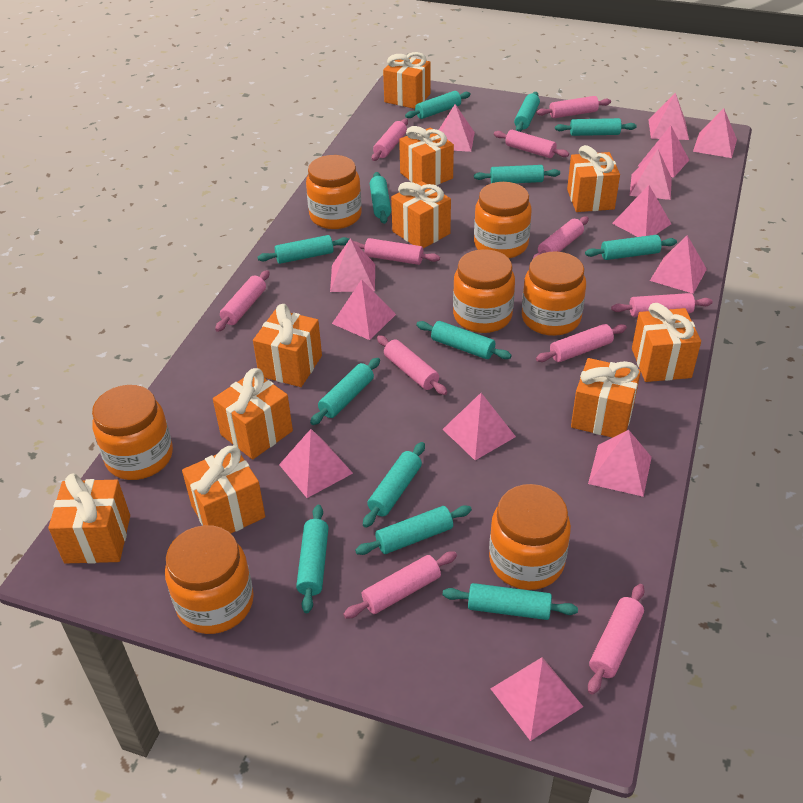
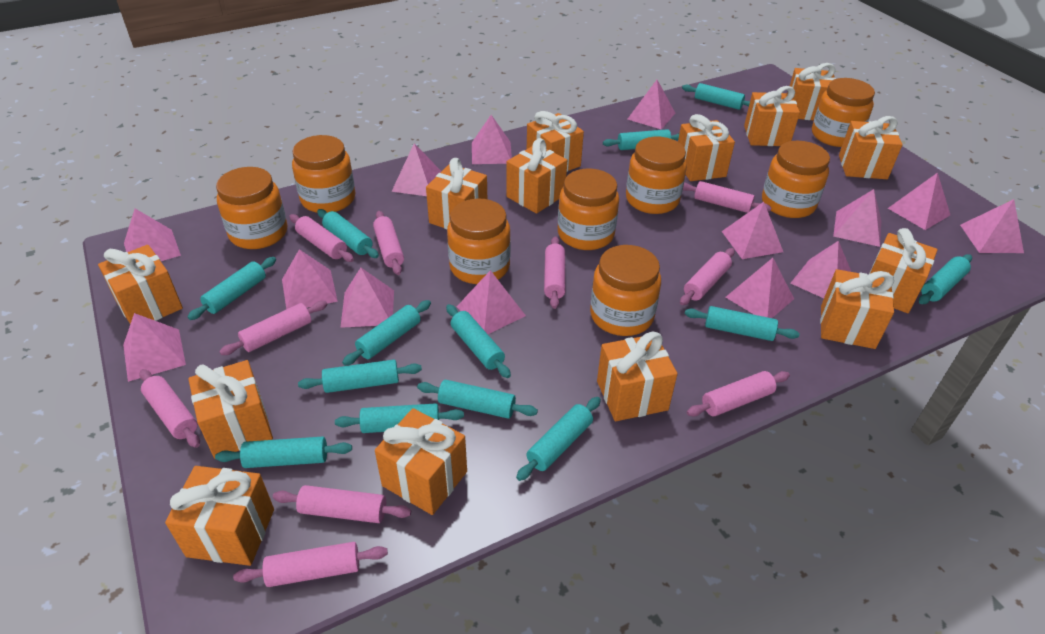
orange gift: [48,473,130,564] [182,446,265,533] [213,368,293,460] [253,304,322,387] [383,52,430,109] [391,181,451,248] [399,126,454,185] [567,145,620,212] [571,358,641,438] [632,303,701,382] = 10 -> [98,245,183,324] [165,466,274,566] [188,360,273,458] [375,408,467,515] [426,158,487,229] [506,138,567,214] [527,111,584,172] [597,331,677,421] [678,114,735,181] [744,86,800,146] [790,63,836,120] [820,269,894,349] [839,116,903,179] [869,228,938,313] = 14
orange jar: [92,385,173,480] [165,525,254,634] [306,155,361,229] [453,249,515,333] [474,182,531,258] [489,484,571,590] [522,251,586,336] = 7 -> [216,167,288,249] [292,135,356,213] [447,199,511,284] [558,169,619,250] [590,245,661,336] [626,137,687,214] [762,141,830,218] [812,78,875,147] = 8
pink pyramid: [279,429,353,498] [330,238,375,292] [332,279,396,340] [439,104,475,152] [442,393,516,460] [490,657,583,741] [588,430,652,497] [612,185,671,237] [630,149,672,200] [638,126,689,178] [648,92,689,140] [650,235,707,294] [693,108,737,158] = 13 -> [123,313,186,382] [124,209,181,261] [282,249,338,309] [340,268,394,328] [391,143,442,196] [457,270,526,334] [472,115,512,164] [627,80,675,130] [722,202,783,259] [726,258,794,318] [791,241,851,298] [833,189,881,247] [888,173,950,230] [960,199,1024,253] = 14
pink rolling pin: [215,270,270,332] [343,551,457,618] [354,238,440,265] [372,119,408,161] [377,335,448,395] [494,130,569,158] [532,216,589,260] [536,96,611,118] [536,324,627,362] [588,584,645,694] [611,293,713,317] = 11 -> [139,369,200,448] [219,301,328,355] [233,542,388,587] [273,485,411,523] [289,214,354,262] [373,211,404,275] [544,236,565,309] [680,248,735,305] [683,181,772,213] [687,371,790,417] = 10

